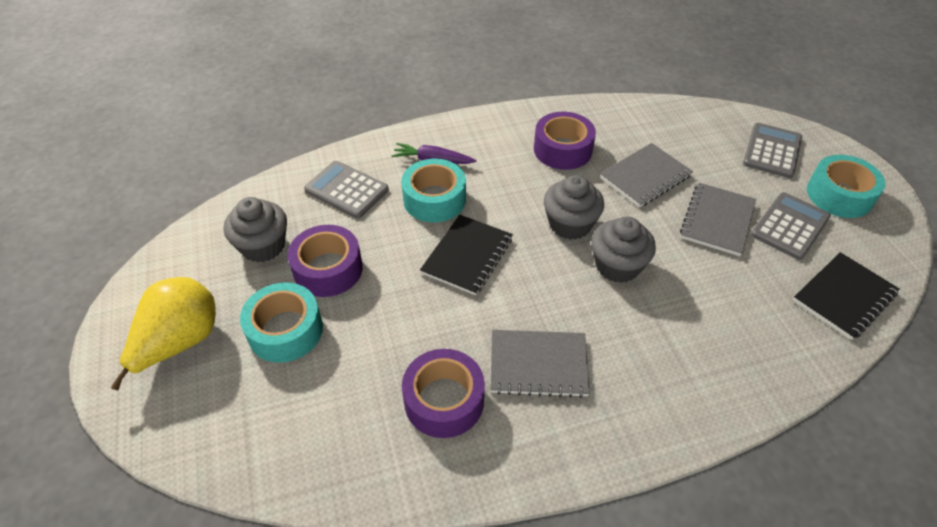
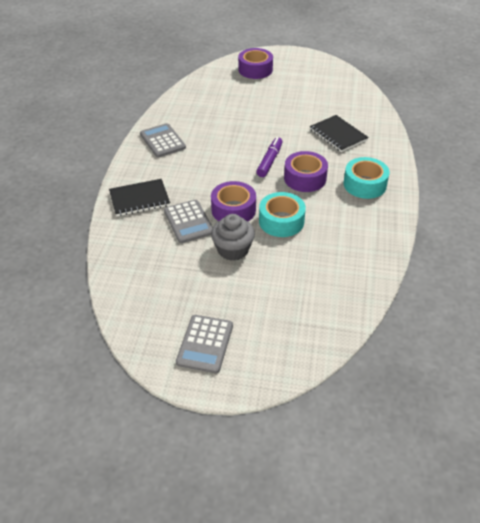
grey cupcake: [224,197,287,262] [544,175,604,240] [591,216,656,283] = 3 -> [211,214,255,261] = 1
grey notebook: [491,330,590,398] [600,143,693,207] [680,183,756,256] = 3 -> none = 0
purple carrot: [392,143,476,164] = 1 -> none = 0
purple marker: none = 0 -> [256,137,283,177] = 1
turquoise tape: [240,282,323,363] [401,159,466,222] [807,155,886,218] = 3 -> [259,192,306,237] [344,157,390,199] = 2
yellow pear: [111,277,216,390] = 1 -> none = 0

